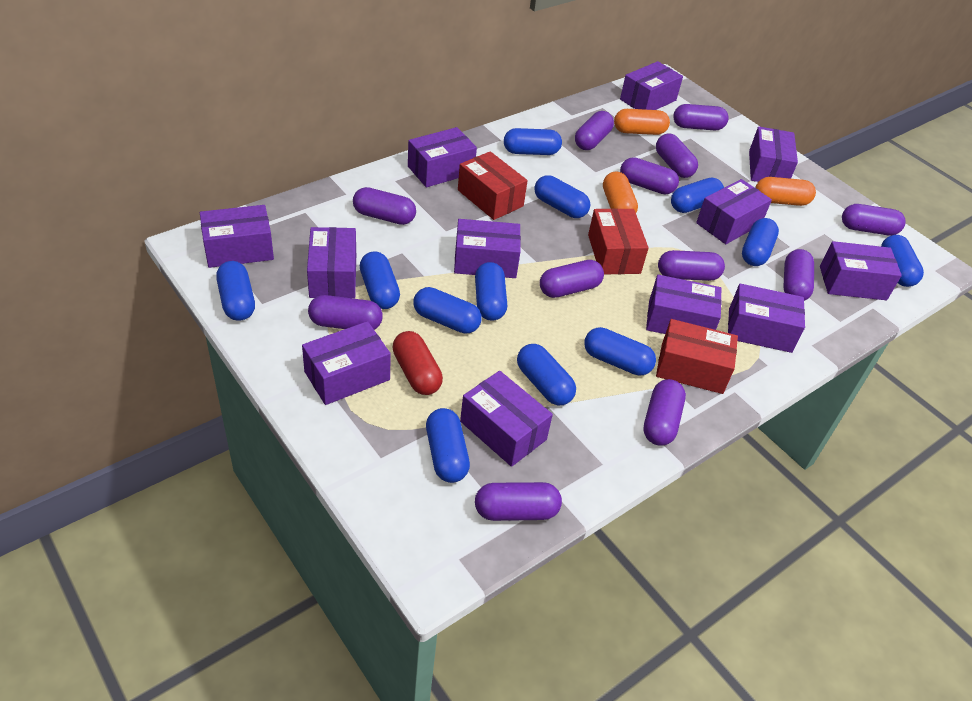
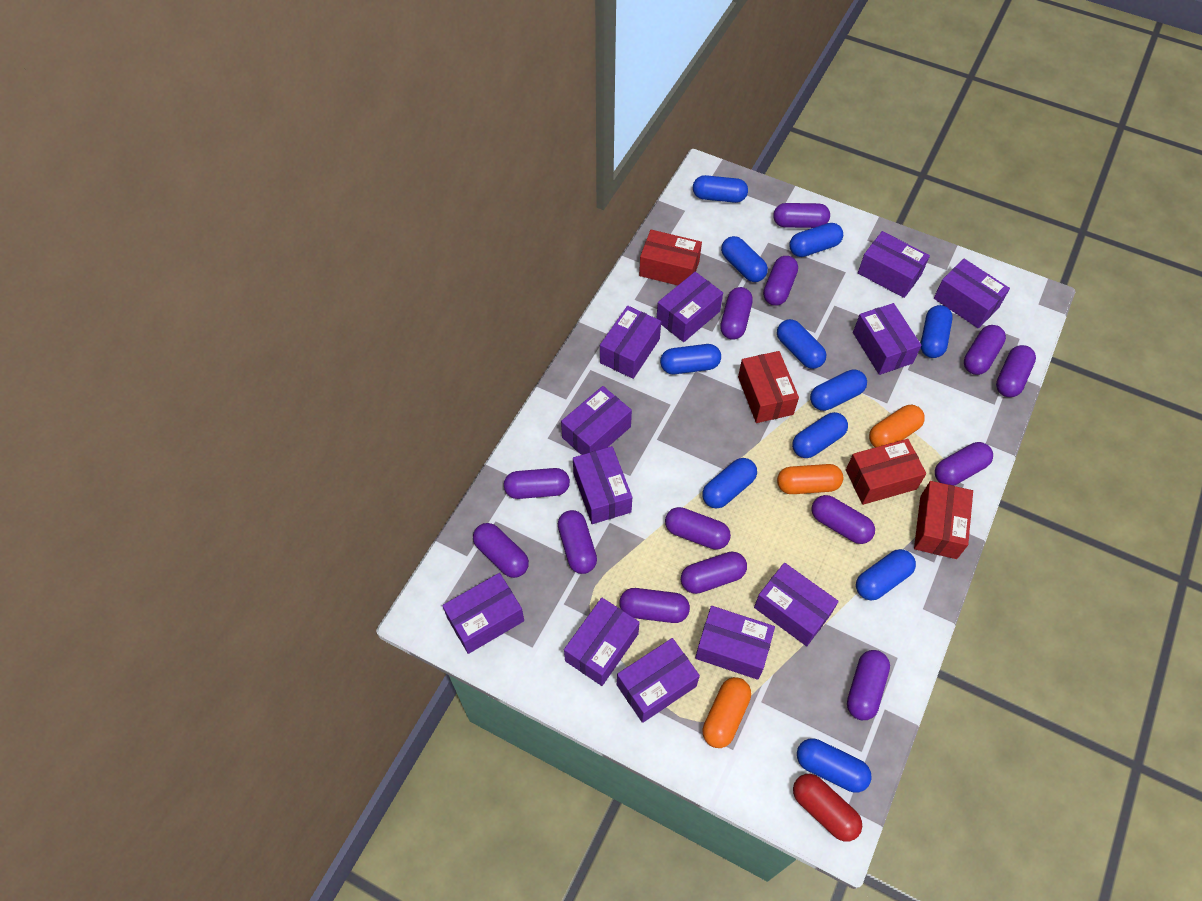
blue capsule: [216,261,255,321] [360,251,400,309] [413,287,481,334] [426,408,470,483] [475,262,507,321] [504,128,562,155] [517,344,576,405] [534,175,590,218] [584,327,656,375] [671,178,724,213] [742,218,779,266] [881,235,924,287] = 12 -> [660,344,721,374] [693,175,748,203] [702,458,757,509] [721,236,768,282] [777,319,826,369] [789,223,843,257] [792,412,848,458] [797,738,872,793] [810,369,867,411] [856,549,916,600] [921,305,953,358] = 11
purple capsule: [308,295,383,330] [353,187,416,225] [475,482,562,521] [540,260,604,298] [575,111,614,150] [620,157,679,194] [643,379,686,446] [656,133,698,178] [658,250,725,281] [673,104,729,130] [783,249,814,301] [842,204,906,235] = 12 -> [473,523,529,578] [504,468,570,499] [558,510,597,574] [619,588,690,623] [665,507,731,550] [681,552,747,594] [720,287,753,340] [763,256,798,306] [773,203,830,228] [811,495,875,544] [847,650,890,720] [935,442,993,485] [964,325,1006,375] [996,345,1036,397] = 14
red box: [458,151,528,220] [588,208,649,274] [656,319,738,394] = 3 -> [639,230,702,285] [738,351,799,423] [846,439,926,505] [914,481,973,559] = 4

